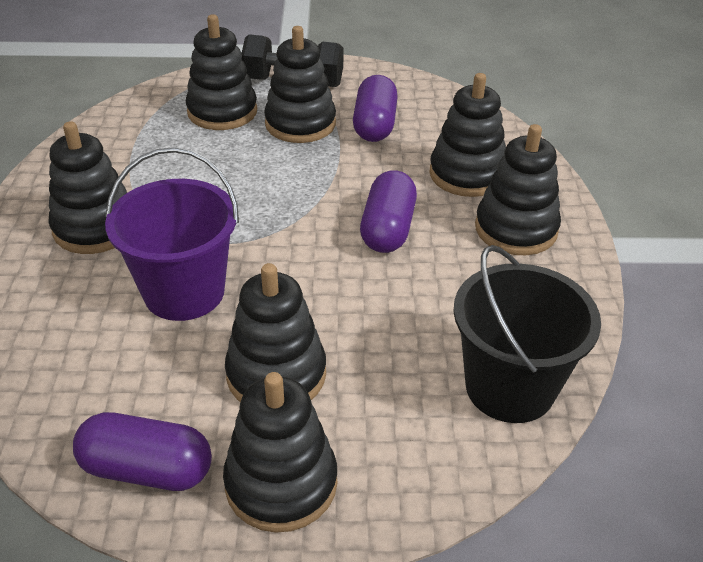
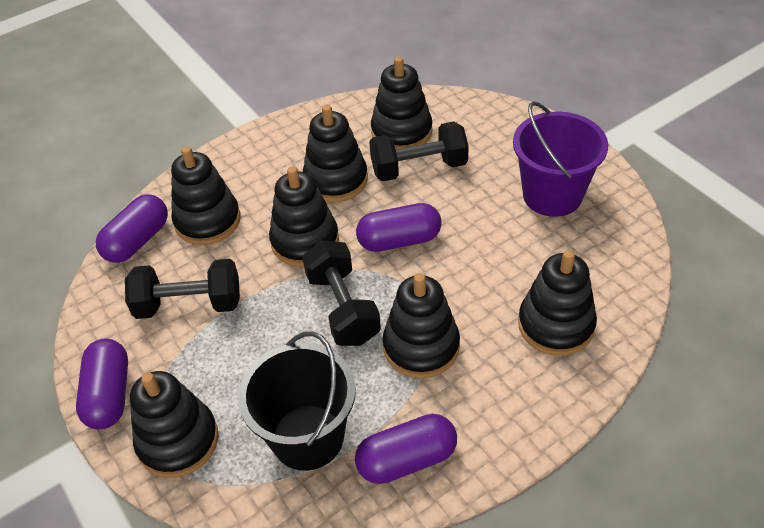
black dumbbell: [241,34,343,87] = 1 -> [125,259,240,319] [302,240,381,346] [369,121,469,181] = 3
purple capsule: [73,412,212,491] [353,75,398,142] [360,170,417,253] = 3 -> [76,338,128,429] [96,194,168,263] [355,414,457,484] [356,203,442,252] = 4

